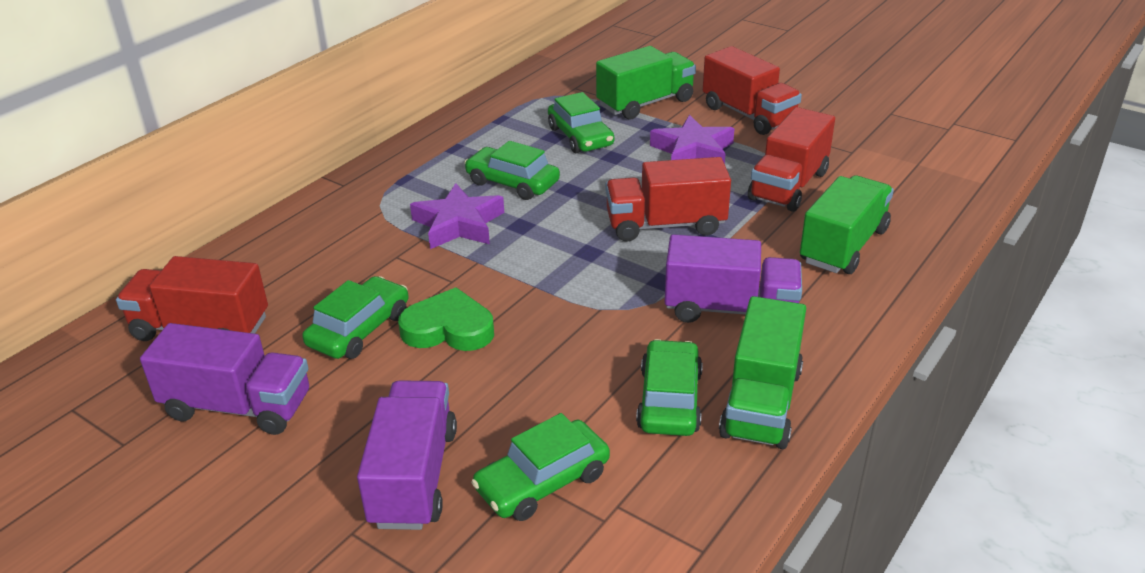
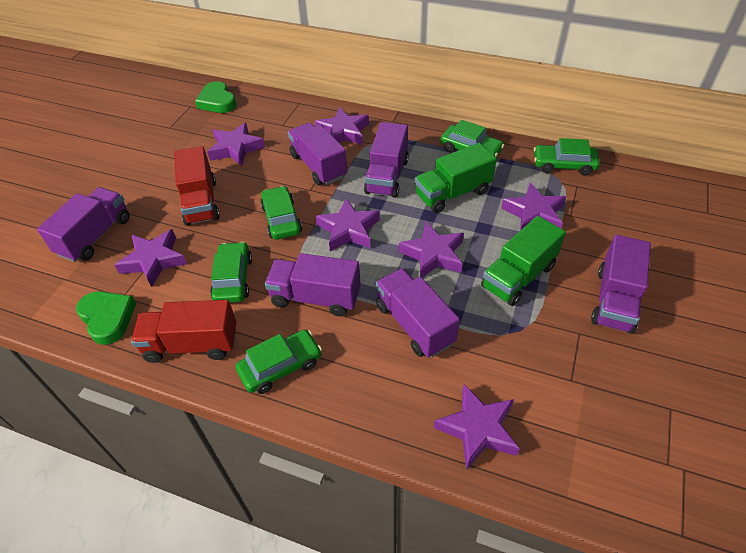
green heart: [398,287,494,351] = 1 -> [76,291,136,345] [195,81,237,113] = 2
green truck: [596,46,696,119] [719,296,806,449] [800,175,894,274] = 3 -> [415,143,497,213] [481,216,566,306] = 2
purple star: [410,183,504,249] [650,115,735,164] = 2 -> [115,229,187,287] [207,123,265,166] [315,107,369,145] [315,198,380,252] [399,222,464,278] [434,384,520,470] [501,183,566,231] = 7
purple truck: [140,323,309,435] [357,380,457,530] [664,234,802,323] = 3 -> [37,187,130,262] [265,253,361,316] [288,123,347,185] [364,122,409,198] [375,268,460,358] [591,235,651,334] = 6
red truck: [116,256,268,341] [606,157,731,241] [703,46,802,135] [748,107,835,212] = 4 -> [131,300,236,363] [174,146,220,226] = 2

